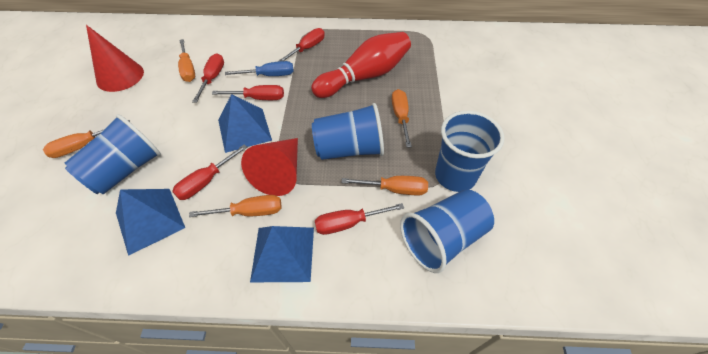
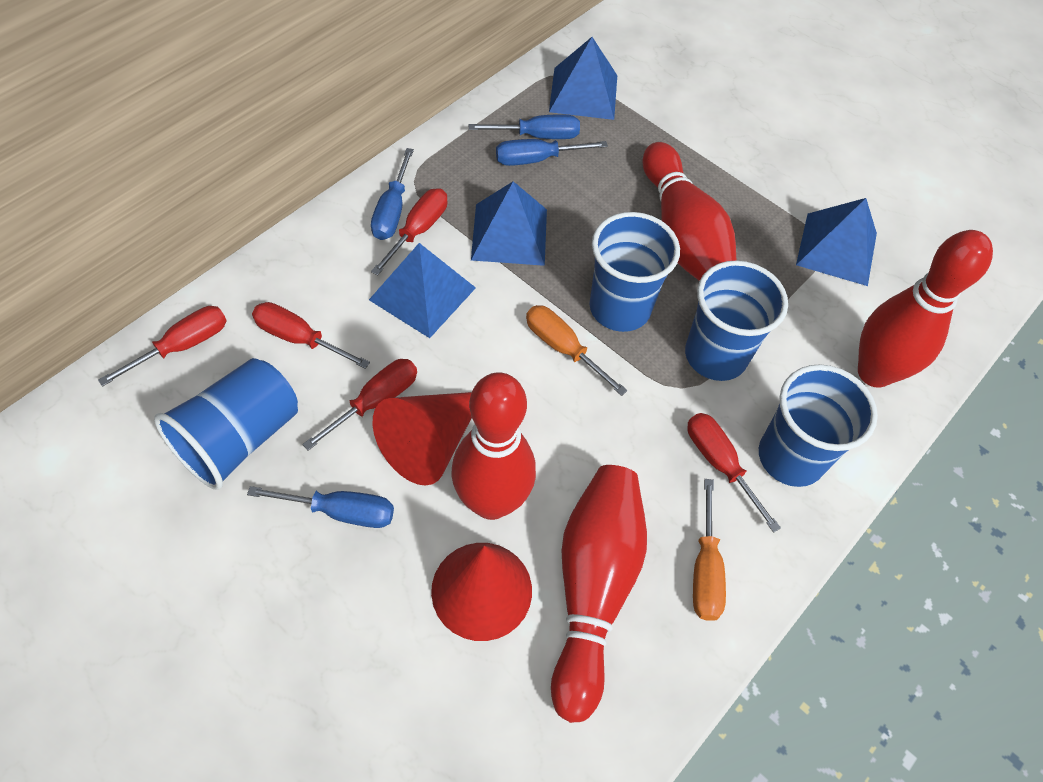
blue pyramid: [116,189,185,256] [218,94,272,153] [250,226,314,282] = 3 -> [369,243,476,338] [471,181,547,266] [549,37,617,120] [796,198,877,286] = 4
blue screwdriver: [225,61,294,76] = 1 -> [247,486,394,528] [371,148,414,240] [468,114,580,139] [496,139,608,166] = 4
orange screwdriver: [43,120,130,158] [178,39,195,82] [189,195,282,217] [341,176,428,195] [392,89,412,148] = 5 -> [526,305,628,396] [693,479,726,621] = 2
red bowling pin: [311,32,411,98] = 1 -> [451,372,536,520] [551,465,647,723] [643,142,736,281] [858,230,993,388] = 4

